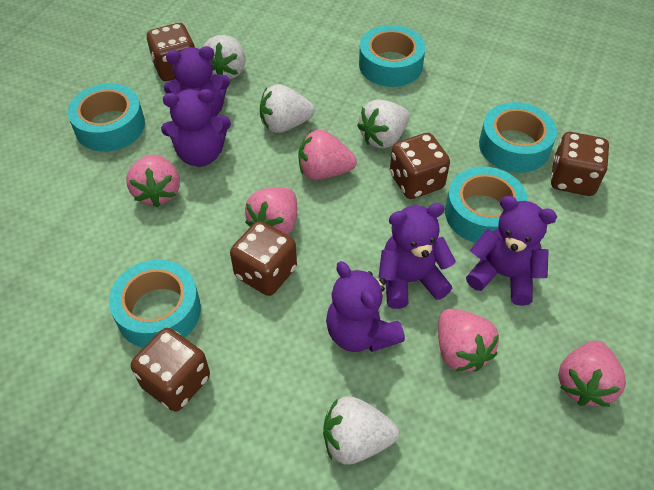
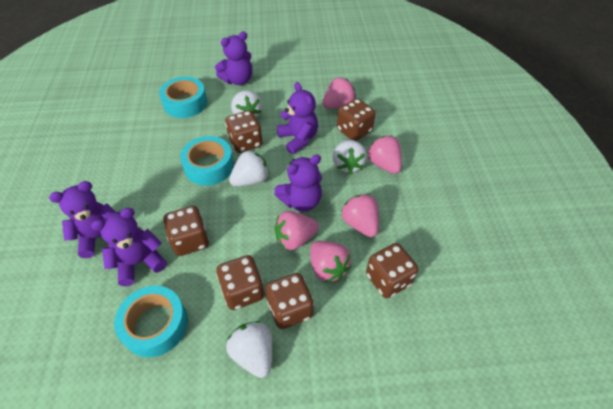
brown dice: [131,328,210,412] [147,23,195,81] [230,221,297,296] [390,133,450,199] [551,132,609,196] = 5 -> [163,206,209,256] [216,255,264,310] [225,110,263,153] [265,273,314,329] [337,98,376,141] [366,243,418,298] = 6
turquoise tape: [68,83,145,152] [109,260,201,348] [359,25,426,87] [445,167,528,243] [479,102,557,173] = 5 -> [114,286,188,357] [159,77,207,118] [180,136,234,186] = 3

